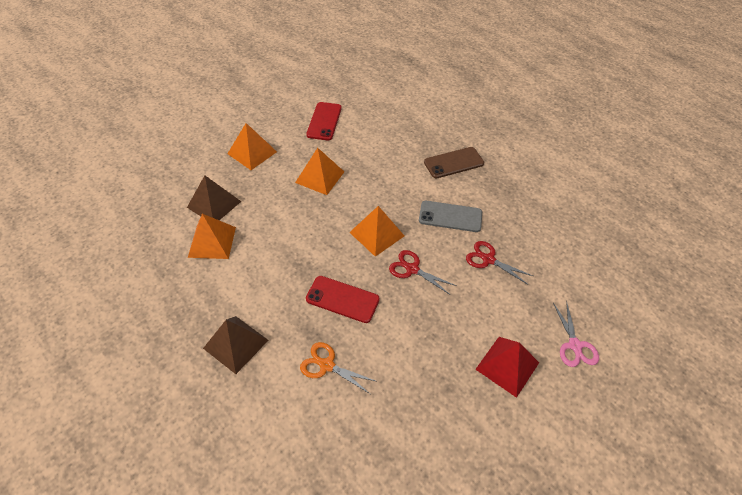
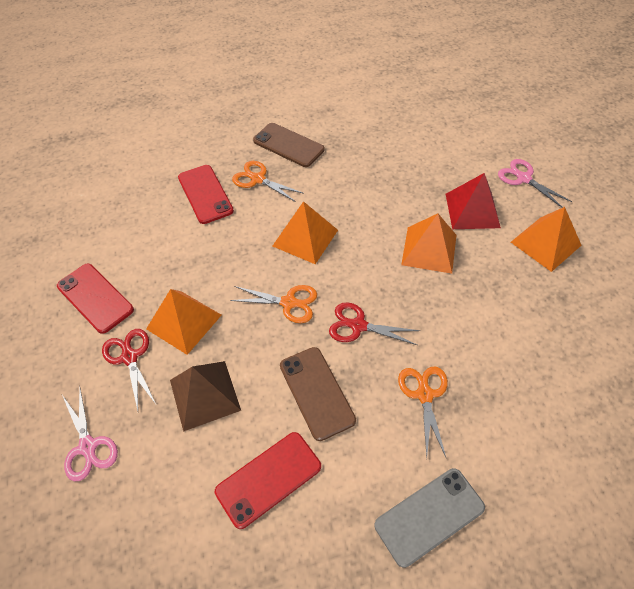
brown phone: [424,147,484,178] = 1 -> [253,123,324,167] [280,347,356,441] = 2
brown pyramid: [187,175,241,220] [203,316,268,374] = 2 -> [170,361,241,432] = 1
orange scissors: [300,342,375,394] = 1 -> [230,285,317,323] [232,161,304,202] [398,366,448,459] = 3
pink scissors: [553,301,599,367] = 1 -> [62,388,118,481] [498,159,572,208] = 2
red phone: [306,102,342,140] [306,276,380,323] = 2 -> [57,264,134,334] [178,165,234,224] [215,432,321,529] = 3

